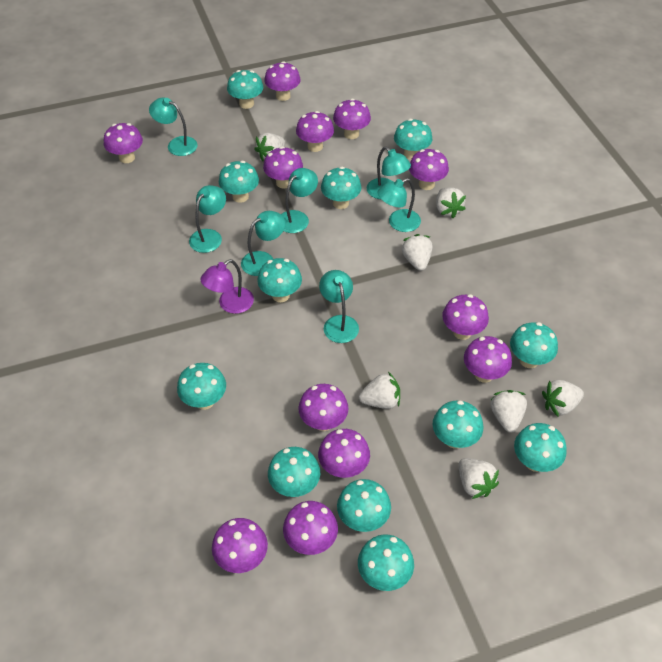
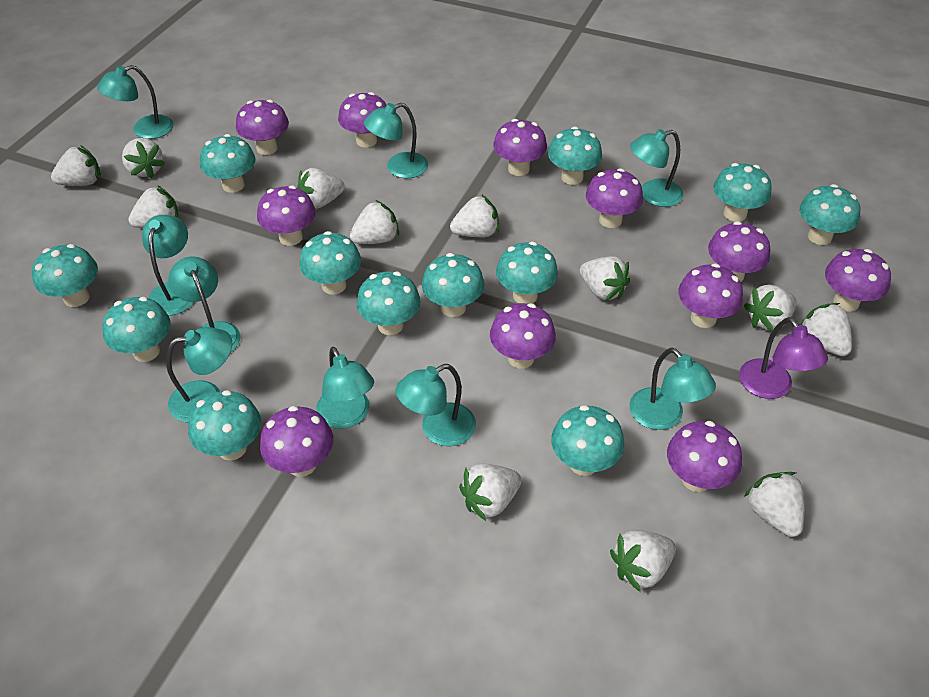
purple mushroom: [104,123,143,163] [212,518,268,573] [263,146,303,189] [264,61,300,101] [283,501,338,555] [296,111,334,152] [298,384,349,431] [318,429,370,478] [333,99,371,139] [409,149,449,190] [442,294,489,340] [464,336,512,383] = 12 -> [236,99,289,155] [257,185,316,246] [260,406,333,477] [338,92,386,148] [490,303,556,369] [493,119,547,176] [586,168,643,228] [667,421,742,492] [678,263,743,328] [708,221,770,282] [825,249,891,312] = 11
turquoise lamp: [149,97,198,156] [189,185,226,253] [241,211,285,276] [281,168,318,233] [319,270,359,343] [367,147,411,200] [378,178,421,232] = 7 -> [97,65,174,139] [142,215,194,316] [166,327,232,422] [168,256,240,353] [316,347,374,429] [364,103,428,178] [395,364,476,446] [629,348,716,430] [630,129,683,207] = 9
white strawberry: [254,133,285,161] [359,372,400,409] [401,234,432,271] [436,187,466,218] [459,458,499,499] [491,390,527,433] [542,380,584,417] = 7 -> [51,145,101,186] [122,138,165,179] [128,185,178,228] [297,168,345,209] [350,200,399,244] [450,195,499,237] [459,464,522,521] [580,256,630,301] [610,530,676,592] [744,285,797,331] [744,472,804,537] [800,303,852,356] = 12

